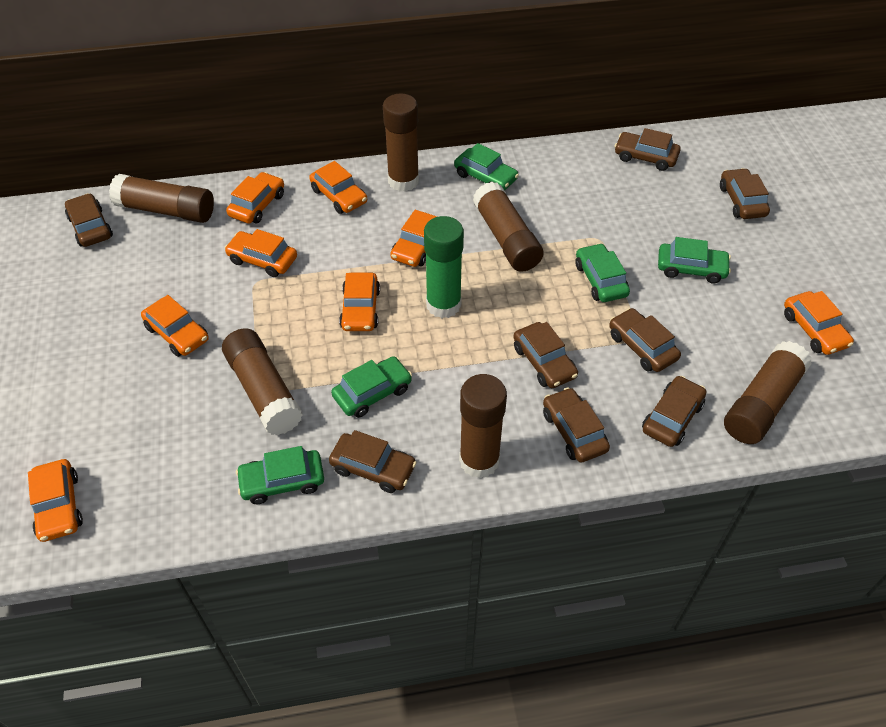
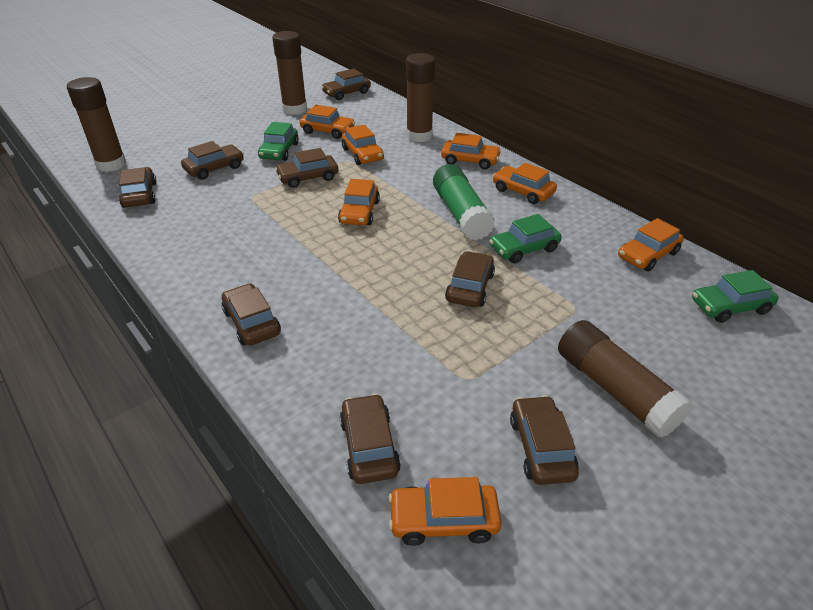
brown glue stick: [109,174,214,223] [222,328,303,435] [383,94,419,192] [459,374,507,479] [473,182,544,272] [724,341,812,444] = 6 -> [67,77,126,172] [272,31,307,115] [406,53,435,142] [558,320,692,438] = 4
green car: [236,446,324,504] [331,356,412,418] [454,143,519,190] [575,243,630,302] [658,237,731,283] = 5 -> [258,122,299,161] [489,214,562,264] [692,270,779,323] = 3
orange car: [28,459,83,542] [141,295,209,357] [224,229,297,277] [226,172,284,224] [309,161,367,214] [339,273,380,331] [390,210,437,267] [784,291,854,355] = 8 -> [300,105,355,139] [338,179,380,225] [342,124,384,165] [389,477,502,546] [441,133,501,169] [493,163,557,204] [618,218,684,271] = 7

